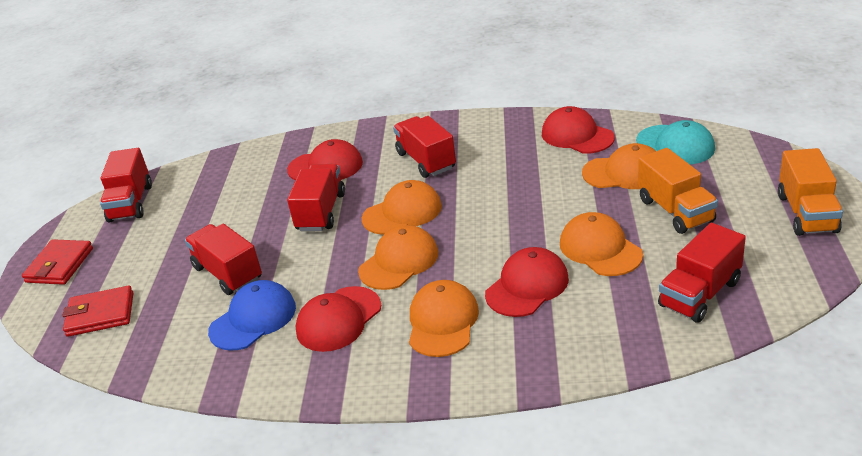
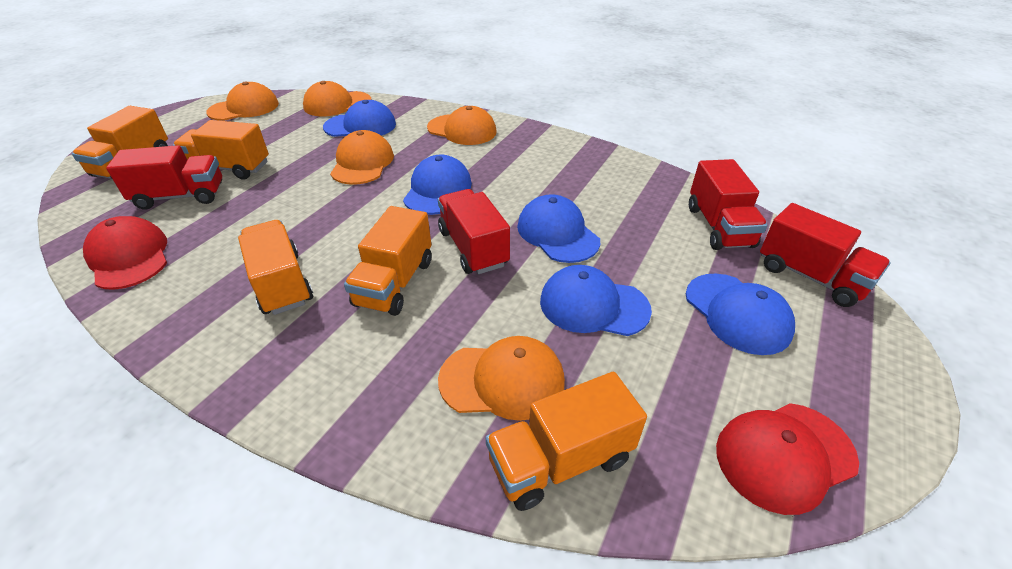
blue cap: [208,280,296,351] = 1 -> [323,100,396,137] [403,154,472,215] [517,194,600,263] [540,265,652,336] [686,274,795,355] = 5
orange truck: [638,148,718,234] [778,148,843,236] = 2 -> [72,106,168,179] [172,120,269,180] [238,220,313,315] [344,206,432,316] [486,372,647,511] = 5
red cap: [287,139,363,180] [296,286,381,352] [485,247,569,317] [542,106,615,154] = 4 -> [83,216,167,290] [716,403,859,515] = 2
red truck: [100,148,152,223] [185,224,262,295] [287,164,345,231] [393,116,456,178] [658,223,746,323] = 5 -> [106,145,222,210] [438,189,510,274] [689,159,768,250] [760,203,891,307] = 4
red wallet: [22,239,93,285] [62,285,133,337] = 2 -> none = 0
turquoise cap: [636,120,715,164] = 1 -> none = 0

